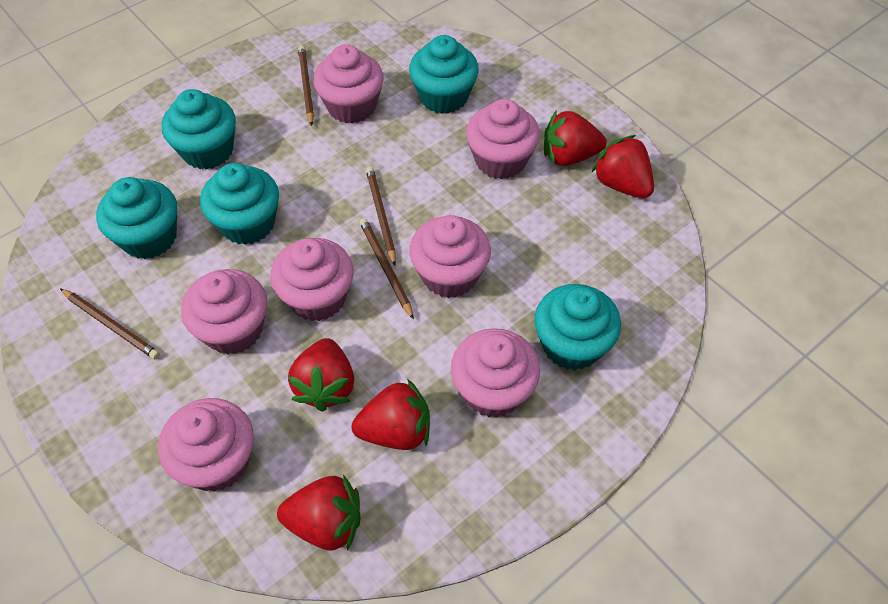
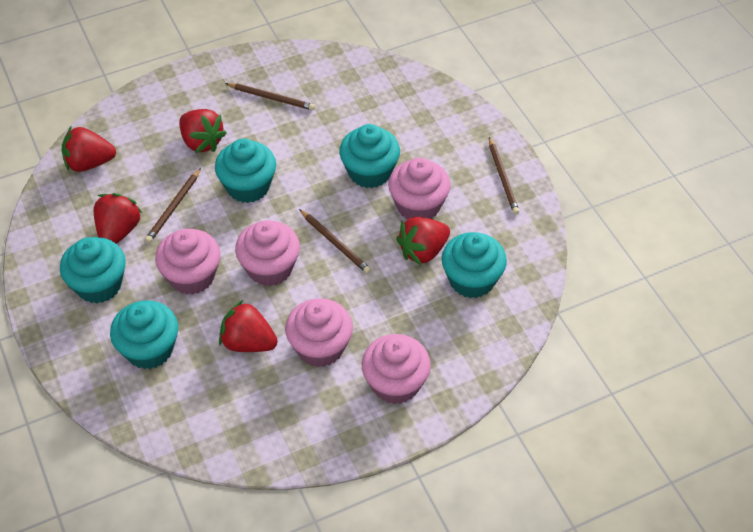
pink cupcake: [158,398,254,492] [181,269,267,355] [270,238,354,321] [313,44,384,124] [409,215,491,298] [451,328,540,418] [466,99,540,179] = 7 -> [155,229,220,295] [235,220,300,286] [285,298,353,367] [362,334,431,404] [388,158,451,219] = 5

